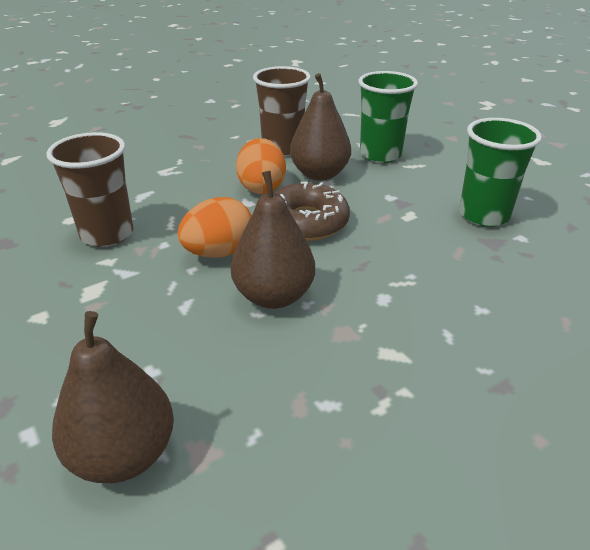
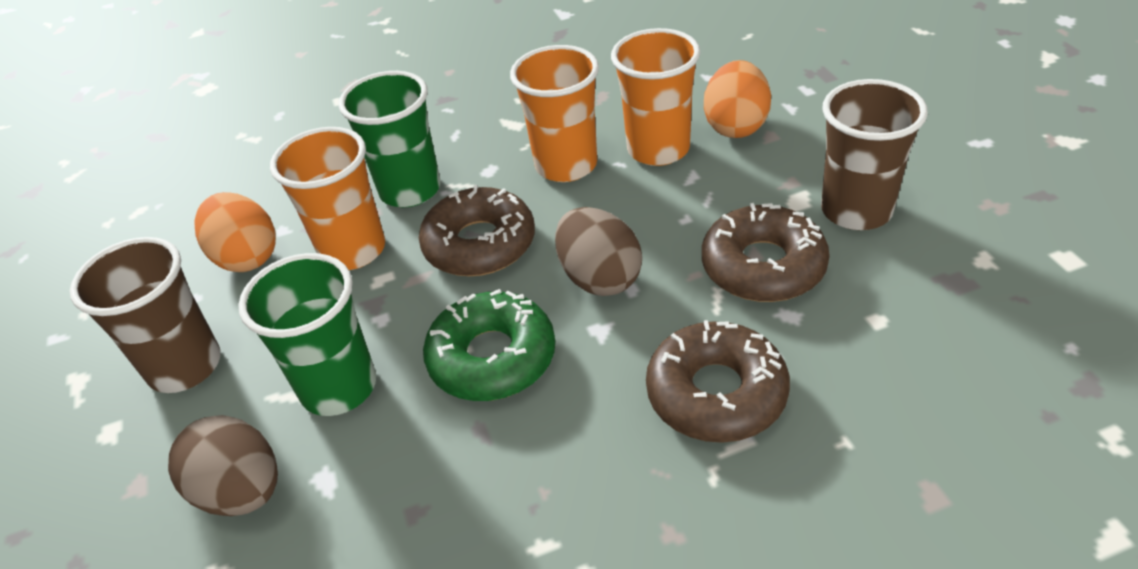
brown donut: [273,182,350,241] = 1 -> [419,185,535,276] [646,320,790,443] [702,203,830,302] = 3
brown egg: none = 0 -> [168,415,278,516] [555,207,642,296] = 2
brown pear: [52,311,174,483] [231,171,315,309] [290,73,351,181] = 3 -> none = 0
green donut: none = 0 -> [423,289,555,401] = 1
orange cup: none = 0 -> [270,127,385,270] [510,45,599,182] [611,28,700,166] = 3

